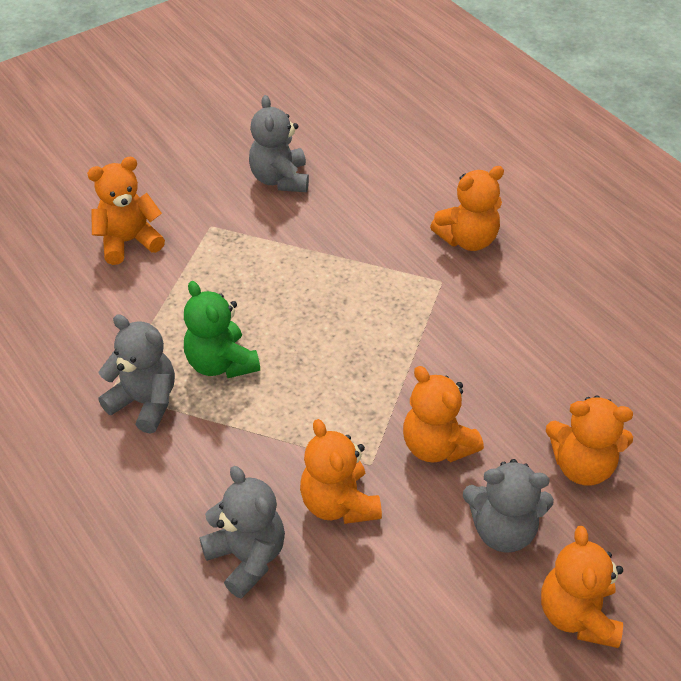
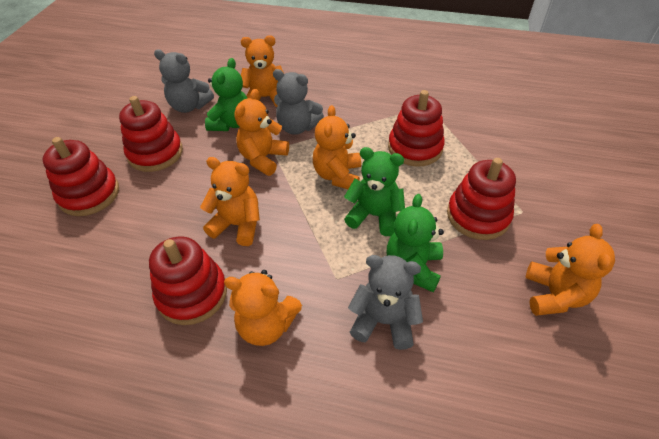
green teddy bear: [184,281,260,378] = 1 -> [205,58,248,131] [344,147,405,236] [387,194,444,292] = 3
grey teddy bear: [98,314,175,434] [199,466,285,599] [249,95,309,192] [463,459,554,553] = 4 -> [154,49,214,113] [273,69,324,135] [348,255,423,350] = 3
red stacking toy: none = 0 -> [42,137,119,216] [119,96,183,172] [149,237,227,325] [388,90,445,167] [447,158,516,240] = 5

